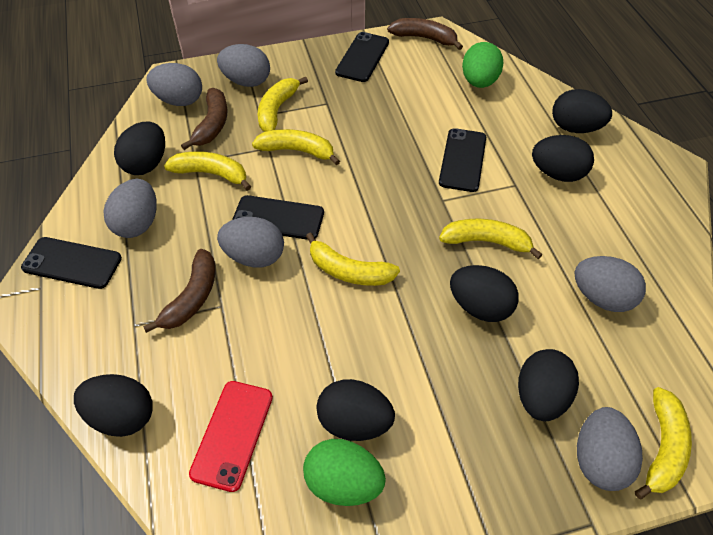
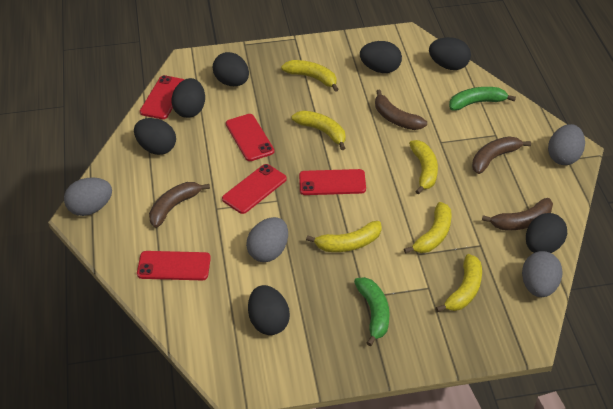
black phone: [21,237,122,289] [232,195,324,240] [335,32,389,82] [439,128,486,192] = 4 -> none = 0
brown banana: [143,249,216,333] [181,88,227,150] [387,18,463,50] = 3 -> [149,182,210,228] [375,90,427,130] [472,136,531,174] [482,198,553,231] = 4
green banana: none = 0 -> [354,277,390,346] [449,87,516,111] = 2
green egg: [303,439,386,506] [462,42,503,88] = 2 -> none = 0
grey egg: [103,179,157,238] [146,63,202,106] [217,44,270,87] [217,217,284,268] [574,256,646,312] [577,407,643,491] = 6 -> [64,178,112,216] [246,217,288,262] [522,251,563,297] [548,124,585,165] = 4
red phone: [189,381,273,492] = 1 -> [137,251,211,280] [140,75,185,119] [222,164,287,214] [226,114,274,161] [299,169,366,195] = 5

